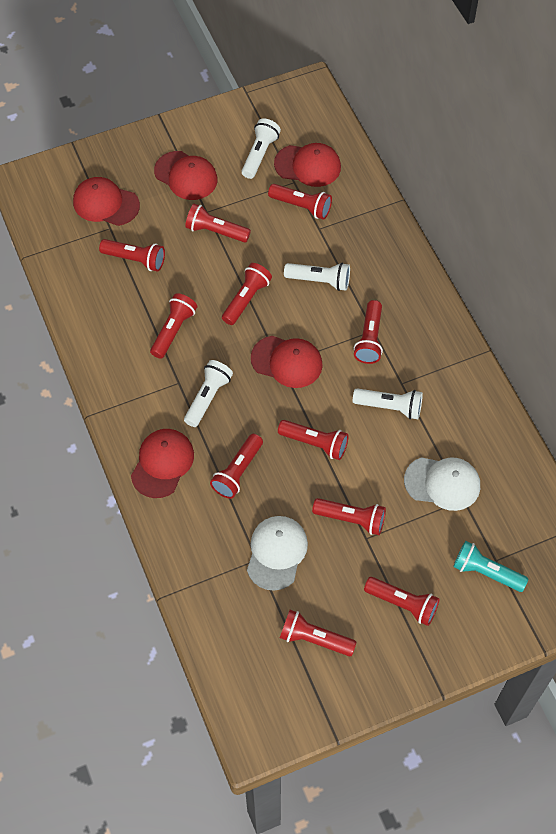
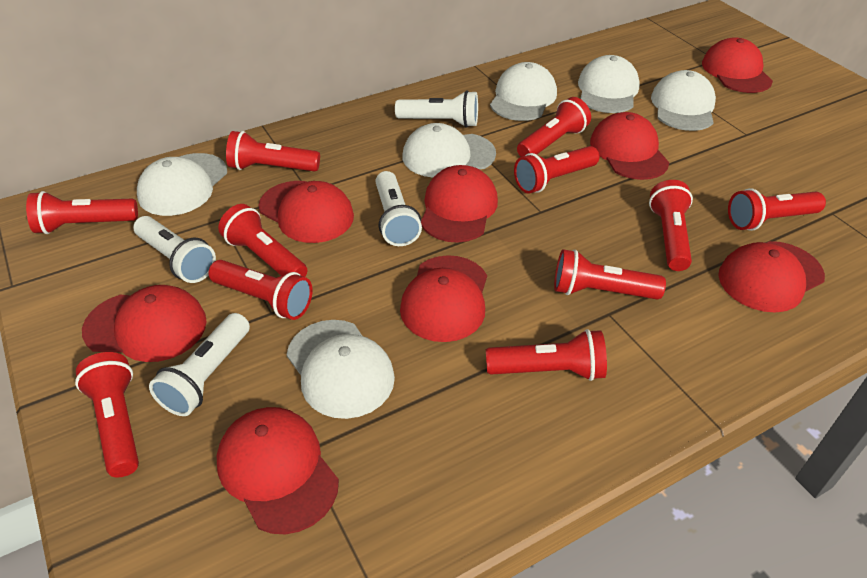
red cap: [73,177,140,226] [131,429,194,498] [154,151,218,200] [251,336,323,388] [274,143,341,187] = 5 -> [82,285,207,362] [217,407,339,534] [259,181,354,243] [400,255,487,342] [421,165,498,243] [590,112,669,180] [702,37,773,93] [718,241,825,313] = 8
turquoise flashlight: [453,541,528,592] = 1 -> none = 0
white cap: [247,516,308,591] [404,457,480,511] = 2 -> [137,153,227,216] [286,320,395,419] [402,123,496,178] [490,62,557,121] [578,55,640,113] [651,70,716,131] = 6

